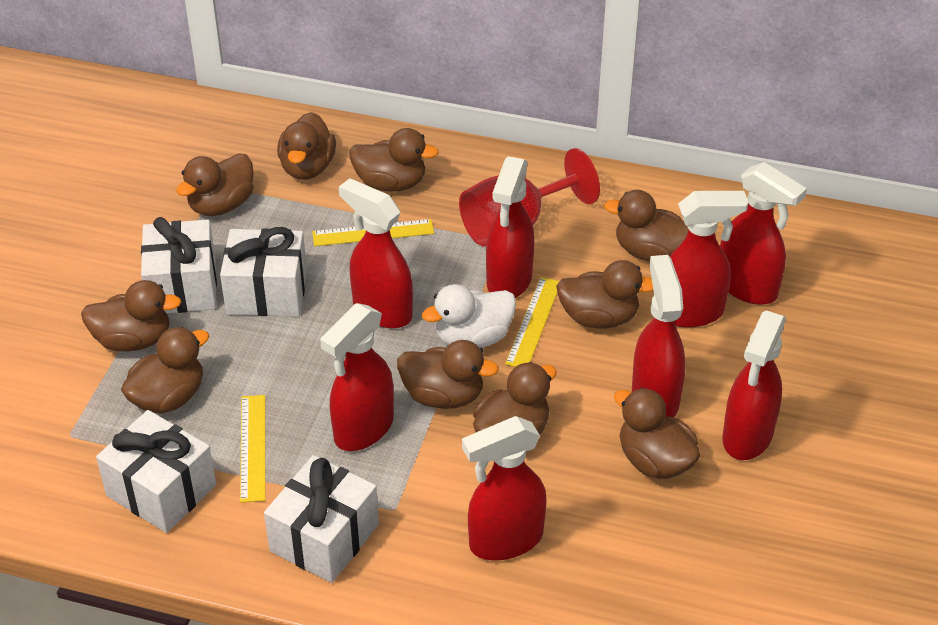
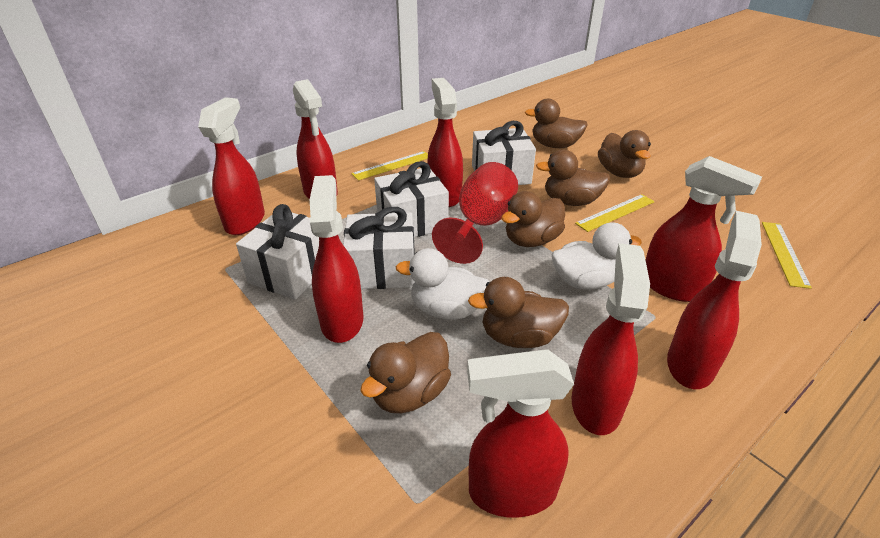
brown duck: [81,280,181,351] [121,327,209,414] [176,153,254,216] [277,112,336,180] [349,128,439,192] [397,340,499,409] [473,362,557,435] [556,260,653,328] [604,190,688,261] [614,388,700,479] = 10 -> [361,332,451,414] [468,277,569,348] [501,191,565,247] [525,99,588,148] [536,150,610,206] [598,130,651,178] = 6
white duck: [422,284,516,348] = 1 -> [396,248,489,320] [551,222,642,290] = 2

